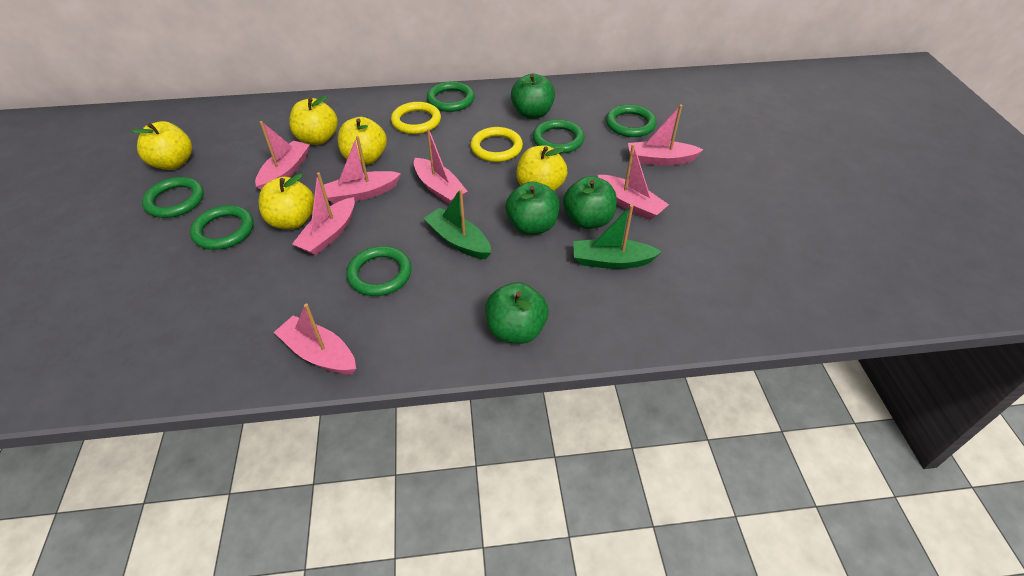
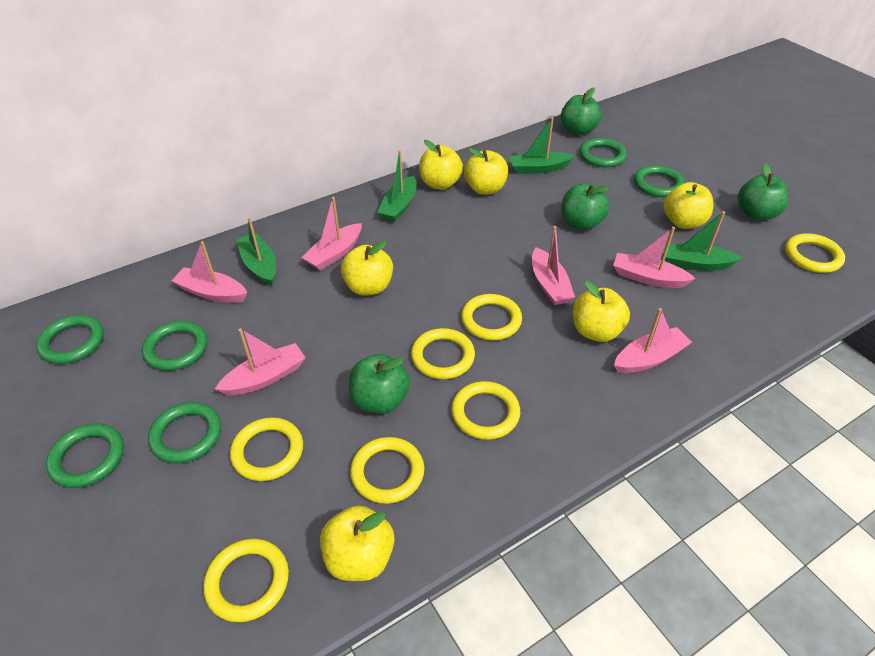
green boat: [423,189,491,259] [573,205,662,269] = 2 -> [237,217,276,286] [377,150,417,222] [509,117,575,174] [663,211,743,271] = 4
pink boat: [255,121,310,190] [274,303,356,374] [292,172,355,255] [324,136,401,204] [414,128,468,205] [598,144,669,220] [628,104,703,166] = 7 -> [171,241,247,303] [215,328,306,395] [301,197,362,270] [532,226,575,305] [613,227,696,288] [614,308,692,373] = 6
yellow apple: [131,121,192,170] [258,174,314,229] [289,95,338,145] [337,117,387,165] [517,145,567,191] = 5 -> [320,505,394,581] [341,241,393,296] [419,140,463,190] [464,148,508,195] [573,281,630,342] [664,182,713,229] = 6
yellow ring: [391,102,441,134] [470,127,523,162] = 2 -> [203,539,289,622] [230,417,303,481] [350,437,424,504] [411,328,475,379] [451,381,520,440] [461,294,522,340] [785,233,845,273] = 7

